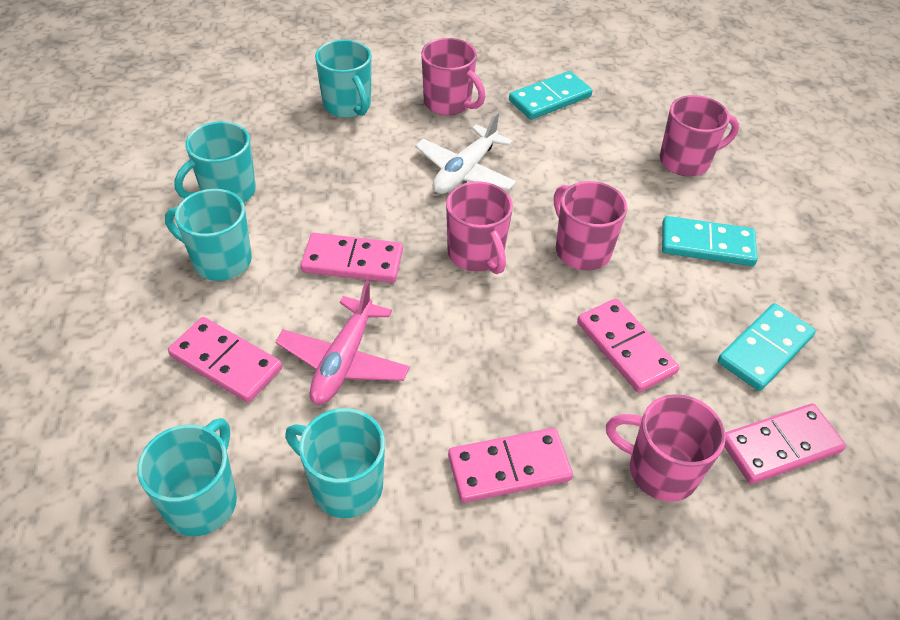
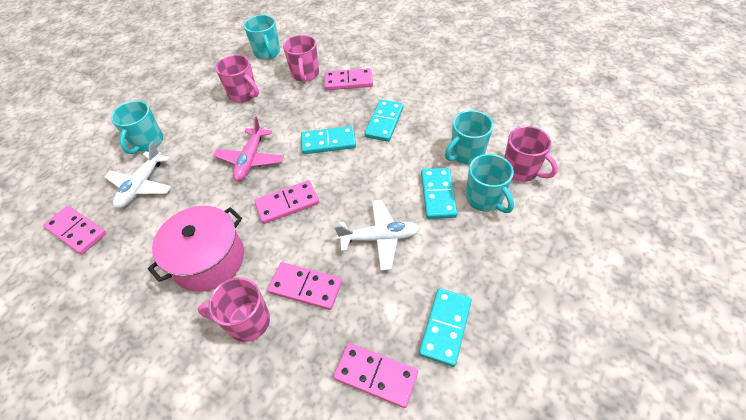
pink mug: [421,38,485,115] [446,181,513,274] [554,181,628,270] [606,394,726,502] [660,95,739,177] = 5 -> [198,277,270,342] [215,55,259,103] [283,35,319,82] [504,126,558,182] = 4
pink pot: none = 0 -> [148,206,244,292] = 1
turquoise domino: [509,71,593,120] [662,216,758,266] [718,303,816,391] = 3 -> [301,126,356,154] [365,100,404,142] [419,288,472,367] [421,168,457,219] = 4
turquoise mug: [137,418,237,536] [165,189,252,281] [174,121,256,203] [285,408,385,518] [315,40,372,118] = 5 -> [111,101,163,154] [244,15,280,60] [445,110,493,164] [466,154,514,213] = 4
white plane: [415,112,516,194] = 1 -> [104,142,172,208] [335,200,420,271] = 2

